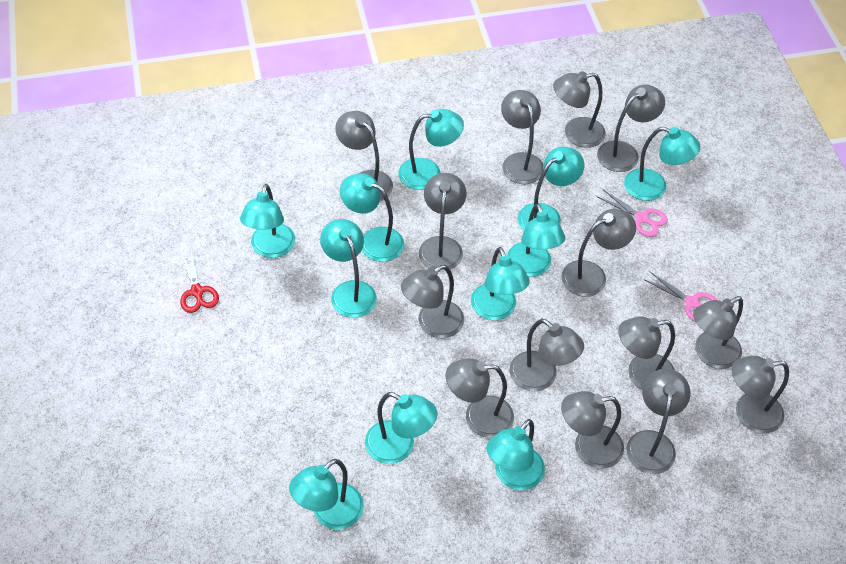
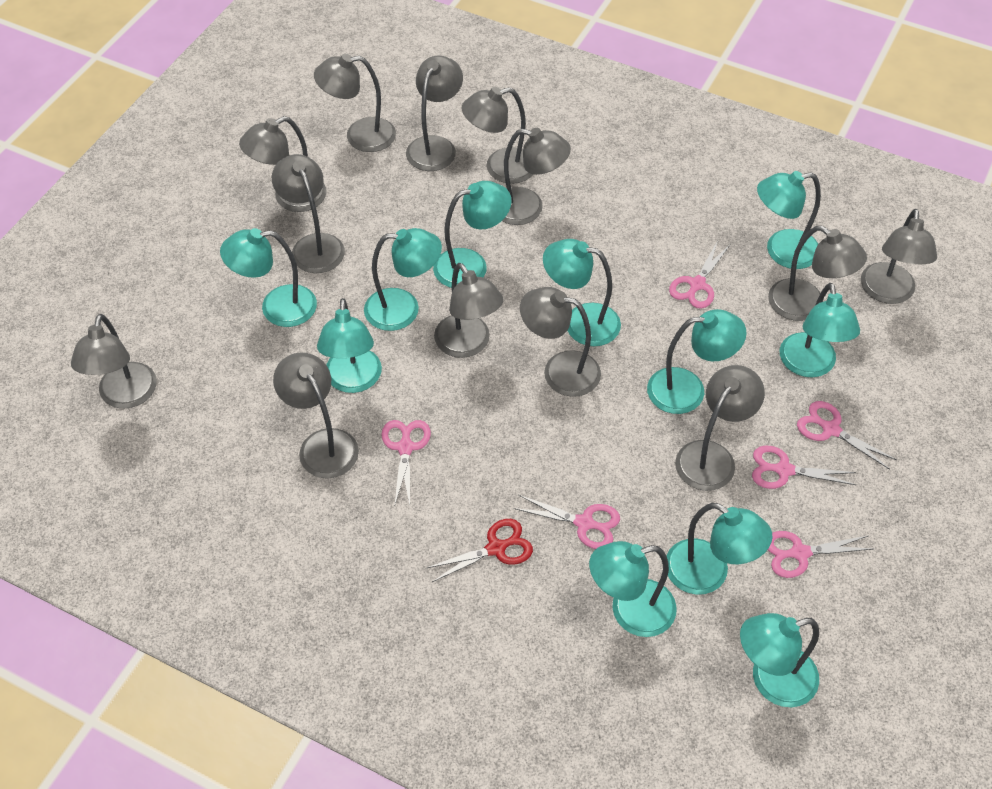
grey lamp: [335,111,393,202] [401,265,464,338] [419,173,466,272] [446,358,514,438] [501,90,543,184] [510,319,584,391] [553,71,606,148] [561,209,636,297] [561,391,624,469] [597,84,665,172] [618,316,675,390] [626,369,691,474] [693,296,743,369] [732,356,789,434] = 14 -> [71,314,157,409] [239,116,327,212] [272,154,345,273] [273,352,359,478] [314,54,396,152] [406,56,463,171] [434,263,504,358] [462,87,533,184] [502,128,571,225] [520,287,601,397] [675,365,765,491] [768,226,867,321] [861,209,937,304] = 13
pink scissors: [596,189,668,237] [643,271,717,322] = 2 -> [381,420,431,507] [514,495,620,549] [669,241,730,309] [752,445,856,489] [768,531,872,578] [797,401,897,470] = 6

